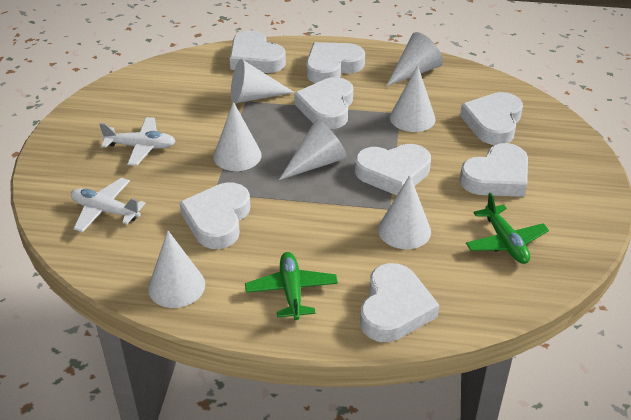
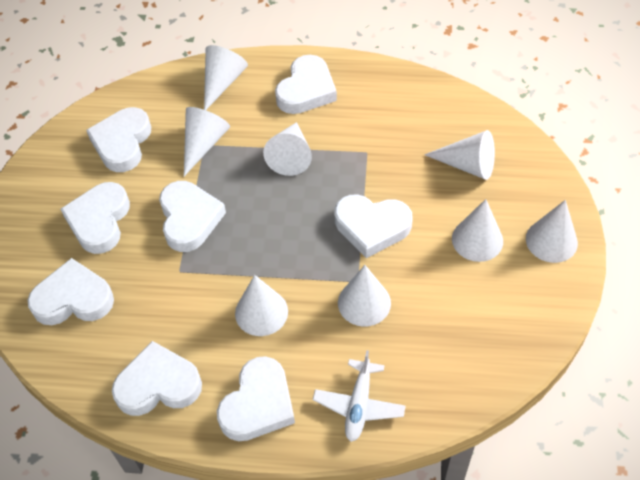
green plane: [245,252,338,320] [466,193,549,264] = 2 -> none = 0
white cone: [148,231,205,308] [213,102,262,171] [231,59,295,103] [279,119,347,180] [378,175,431,249] [386,32,443,86] [390,65,436,132] = 7 -> [184,107,230,176] [204,45,248,110] [235,275,288,336] [263,122,312,176] [338,265,391,327] [424,130,495,180] [452,199,503,262] [526,200,578,263] = 8
white plane: [71,178,146,232] [99,117,176,166] = 2 -> [313,350,406,442] = 1

